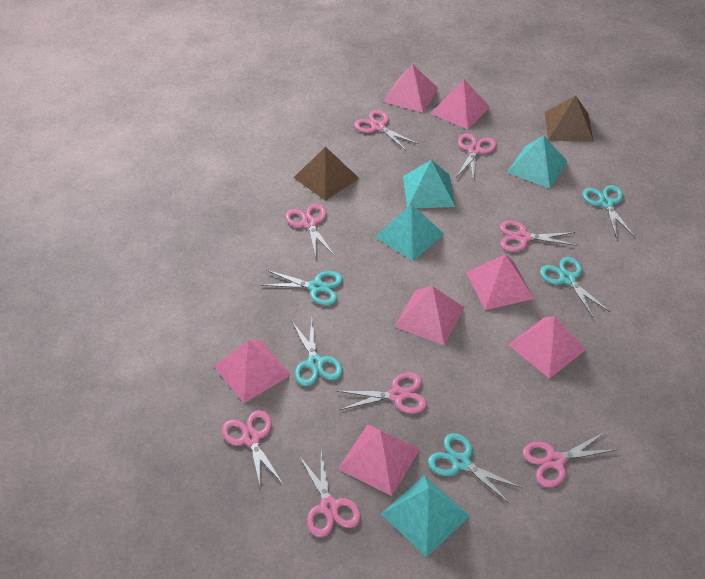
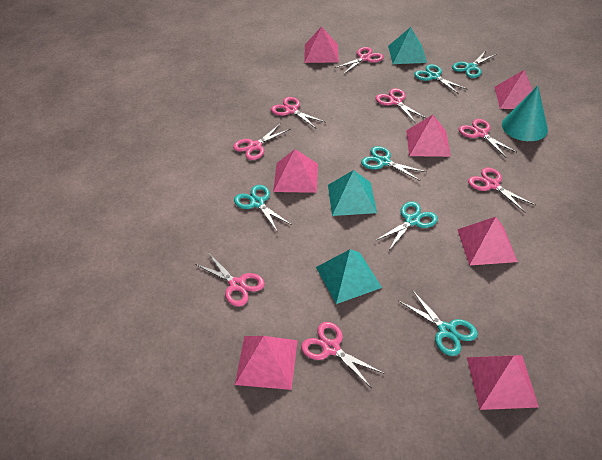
brown pyramid: [293,147,359,201] [545,95,594,142] = 2 -> none = 0
turquoise cone: none = 0 -> [502,85,548,141] = 1
turquoise pyramid: [375,204,444,261] [381,476,470,557] [403,160,455,208] [507,136,568,188] = 4 -> [316,249,382,304] [328,170,377,216] [388,27,427,64] = 3
turquoise scissors: [261,270,343,305] [292,318,343,386] [428,433,522,505] [540,257,610,319] [583,185,635,239] = 5 -> [234,185,292,231] [361,146,427,181] [375,201,438,250] [399,290,478,356] [414,64,468,94] [452,50,497,78] = 6

